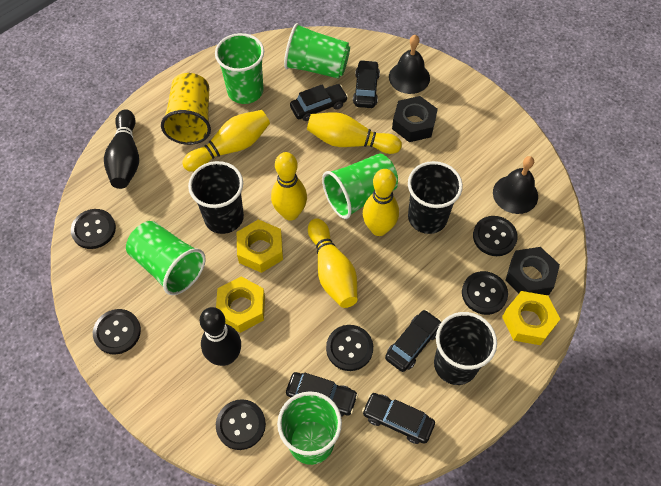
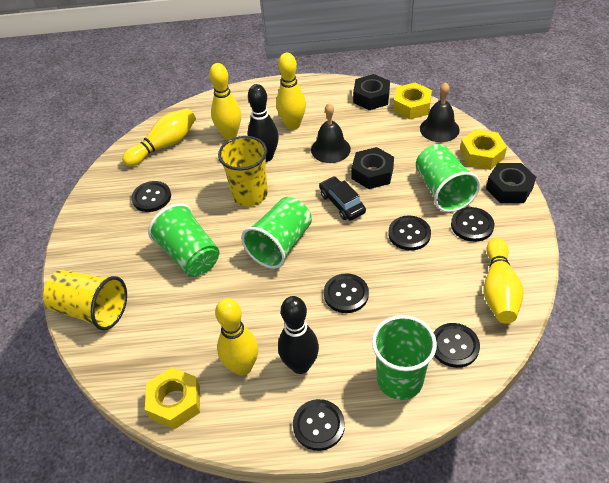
black car: [286,372,358,417] [290,84,348,121] [353,60,380,108] [362,393,435,444] [385,310,442,372] = 5 -> [319,176,366,221] = 1
black cup: [188,161,244,234] [408,161,463,234] [434,312,497,385] = 3 -> none = 0
black nut: [392,96,438,142] [505,247,560,295] = 2 -> [352,147,394,189] [353,74,390,110] [486,163,536,203] = 3
green cup: [126,221,206,295] [215,33,264,104] [277,391,342,465] [284,23,350,79] [322,153,398,219] = 5 -> [148,203,219,277] [241,197,312,269] [372,315,437,400] [416,144,480,212] = 4
yellow cup: [161,73,211,145] = 1 -> [43,270,127,330] [218,136,268,206] = 2

